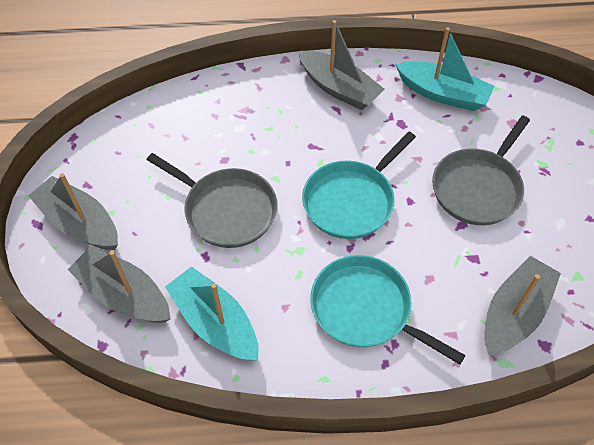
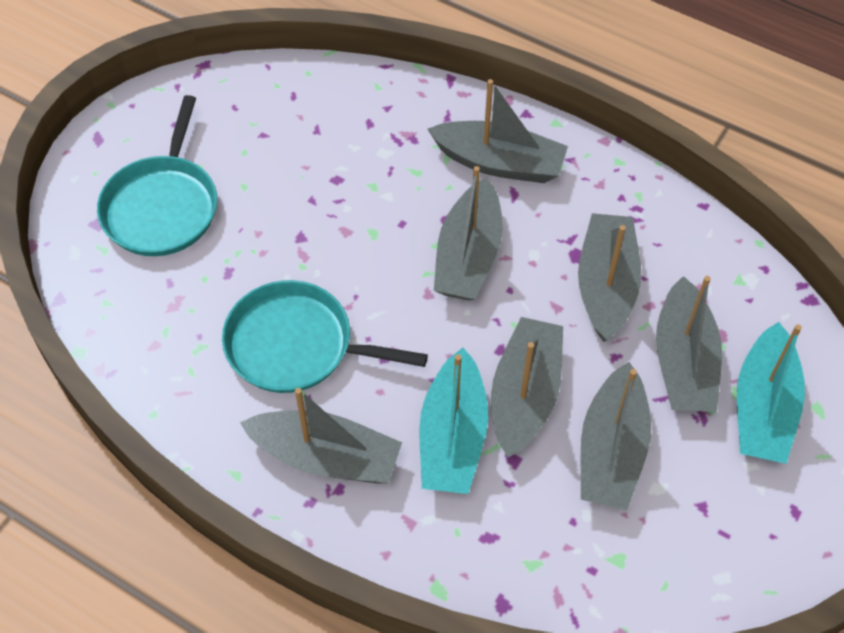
grey boat: [28,173,118,250] [67,246,171,323] [298,20,385,110] [484,256,561,355] = 4 -> [240,388,402,484] [428,79,568,183] [434,166,503,301] [491,317,563,458] [578,213,641,342] [581,362,651,510] [656,276,722,412] = 7
grey pan: [147,153,277,248] [432,115,530,225] = 2 -> none = 0

